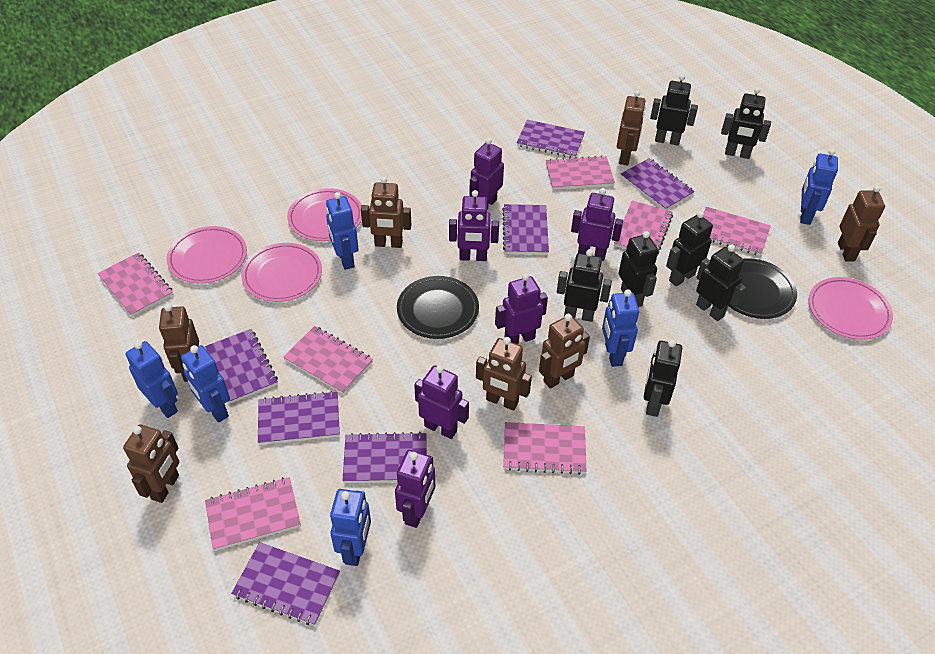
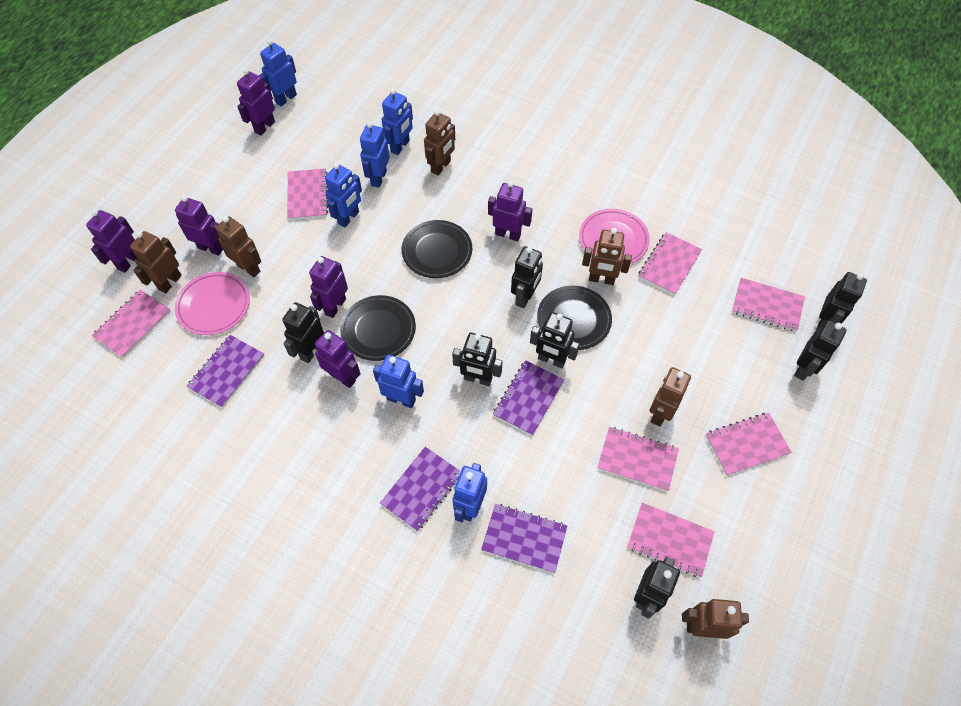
black plate: [397,276,479,339] [728,258,797,319] = 2 -> [340,295,416,361] [402,220,472,278] [537,286,612,350] = 3
brown robot: [123,425,179,503] [159,304,199,382] [361,176,411,248] [476,337,532,411] [539,314,590,389] [617,90,646,165] [838,185,885,261] = 7 -> [130,231,182,294] [215,216,261,277] [424,110,455,176] [582,228,632,285] [650,367,691,427] [682,599,749,639] = 6
pink plate: [167,226,247,284] [241,243,322,302] [287,188,362,241] [809,277,893,340] = 4 -> [175,272,250,335] [579,209,650,264] = 2
purple notebook: [205,329,278,403] [231,542,340,626] [258,391,340,445] [342,432,427,483] [502,204,549,255] [517,120,585,158] [621,158,695,210] = 7 -> [187,335,264,408] [380,447,460,531] [481,504,567,573] [493,360,564,436] = 4

